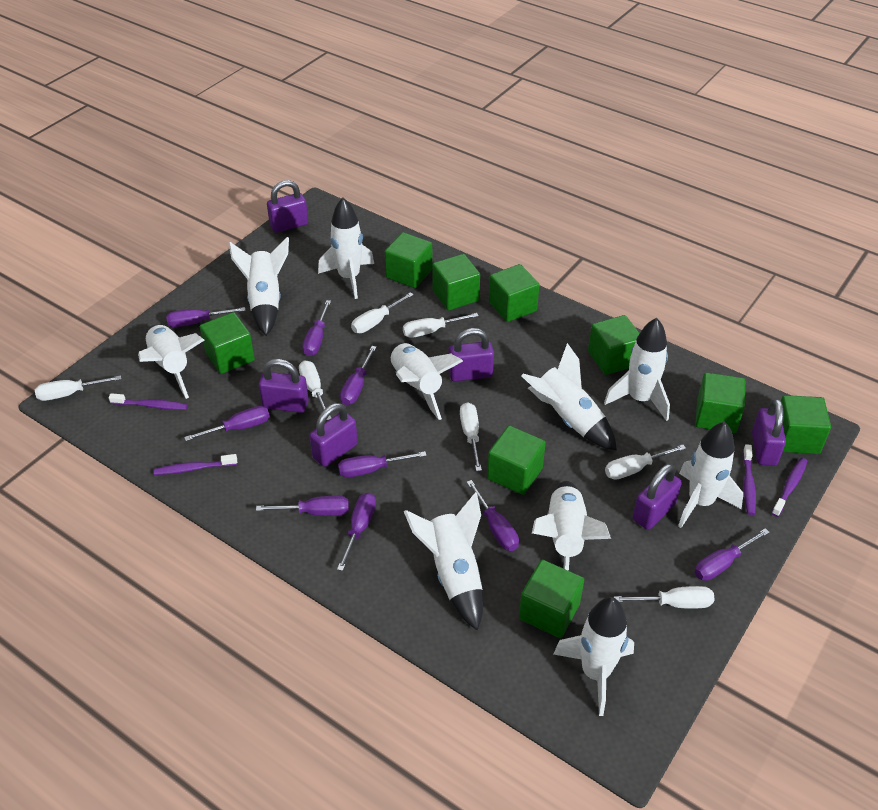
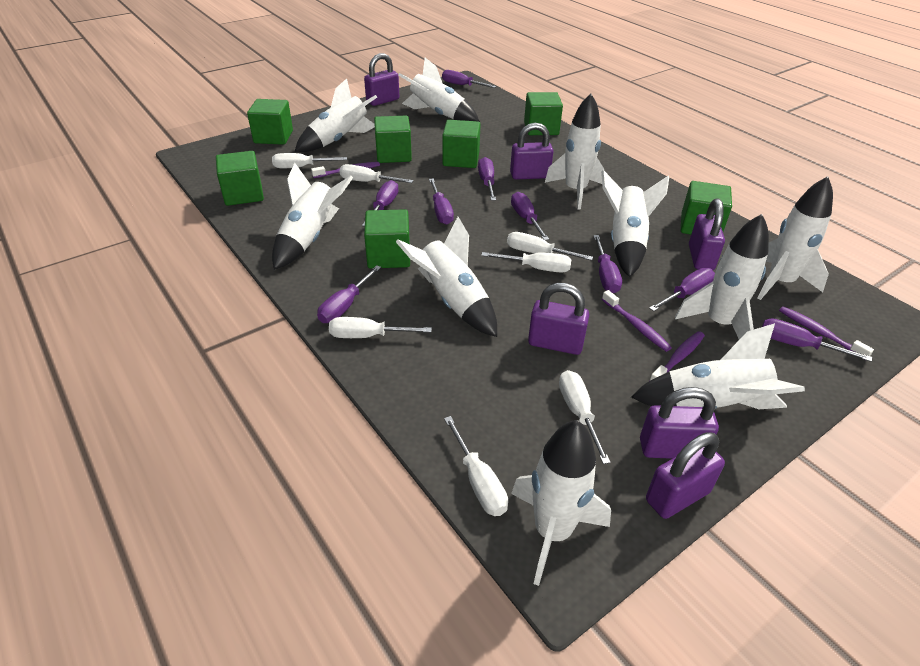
green cube: [200,312,255,374] [385,232,432,288] [432,254,480,311] [487,426,546,495] [489,264,540,322] [519,560,584,638] [588,315,640,375] [695,372,745,433] [781,395,831,454] = 9 -> [216,151,264,206] [247,99,293,145] [364,209,410,268] [374,116,412,163] [442,120,481,168] [524,92,563,135] [681,181,732,235] = 7

